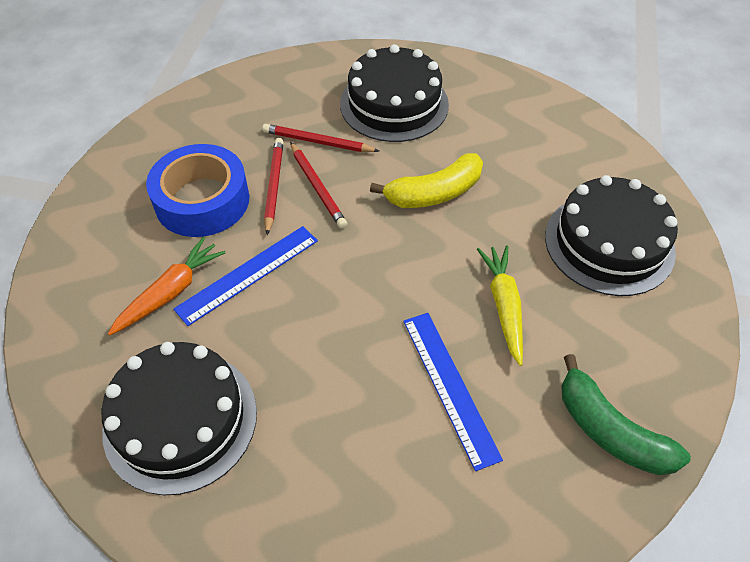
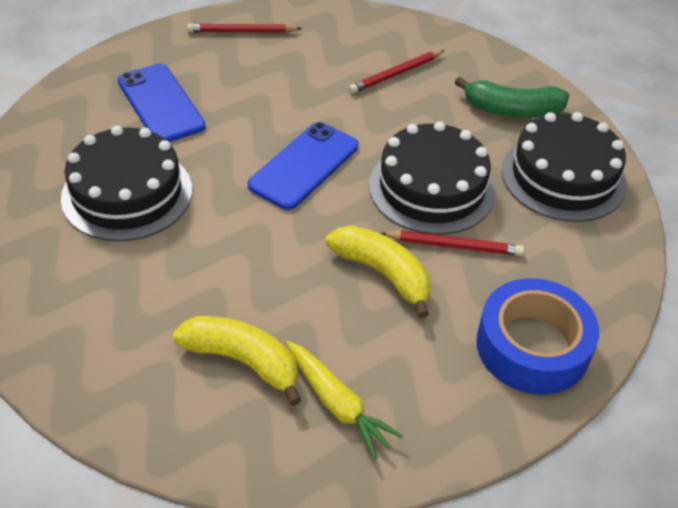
blue phone: none = 0 -> [118,64,206,142] [248,122,358,210] = 2
blue ruler: [173,226,318,326] [403,313,503,471] = 2 -> none = 0
orange carrot: [108,237,225,336] = 1 -> none = 0
yellow banana: [370,153,483,208] = 1 -> [173,316,301,406] [326,226,431,318] = 2

